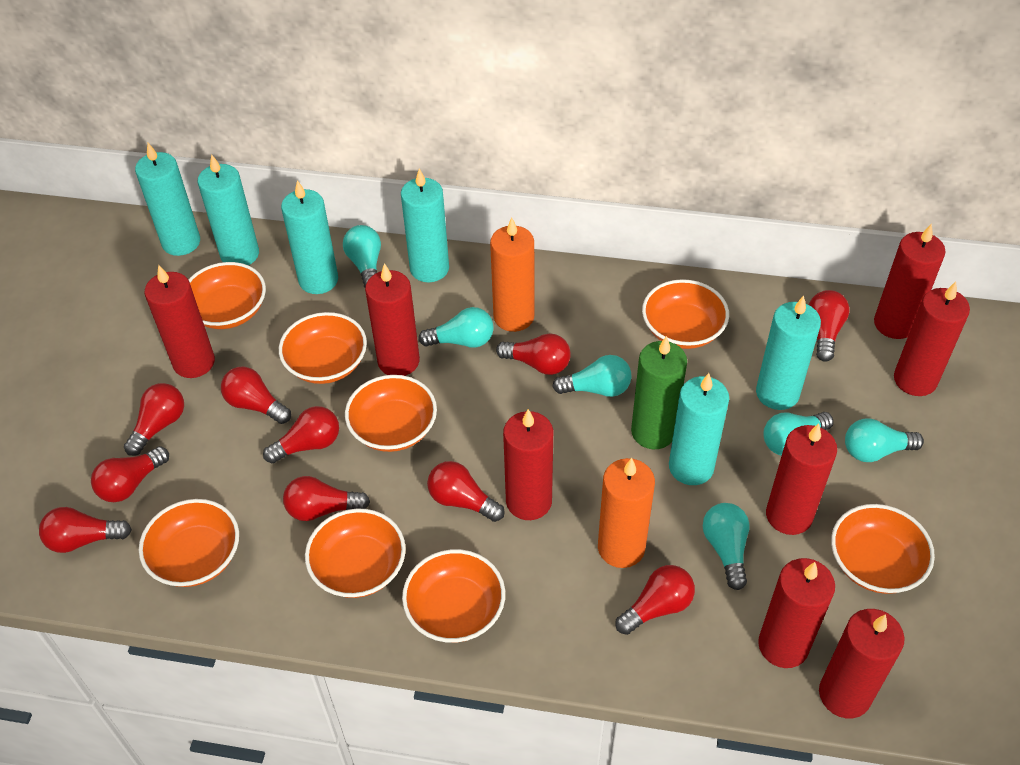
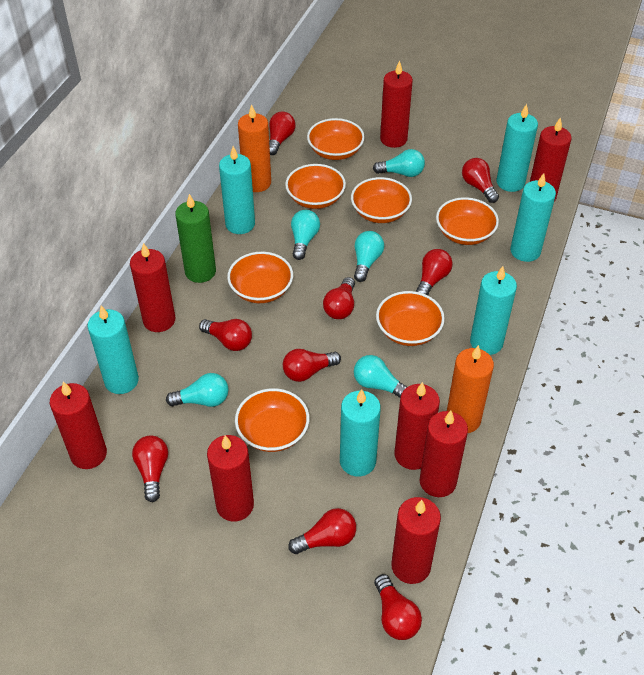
orange bowl: [139,499,239,587] [188,262,266,329] [279,312,367,384] [305,509,406,598] [345,375,437,452] [402,549,505,643] [642,279,729,349] [831,504,935,594] = 8 -> [227,252,293,303] [235,388,309,452] [285,164,346,209] [307,118,365,160] [351,177,412,223] [376,291,445,346] [436,197,499,245] = 7
red light bulb: [39,507,132,553] [91,446,169,502] [124,383,184,456] [221,367,291,424] [263,406,339,463] [283,476,370,521] [427,461,505,522] [496,334,571,375] [615,565,695,635] [809,290,849,362] = 10 -> [132,435,168,502] [199,319,252,351] [269,112,295,155] [283,349,341,382] [288,508,356,554] [323,277,355,319] [374,574,422,640] [415,249,453,295] [462,158,499,203] = 9
turquoise light bulb: [343,225,381,288] [418,307,494,348] [552,355,632,397] [703,503,750,590] [763,412,834,456] [845,418,924,462] = 6 -> [166,373,228,407] [291,210,320,260] [354,231,384,282] [354,355,407,398] [373,149,425,177] = 5

